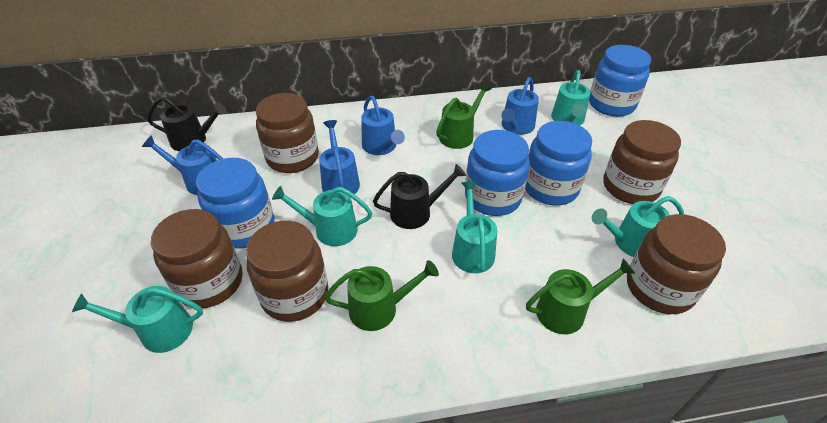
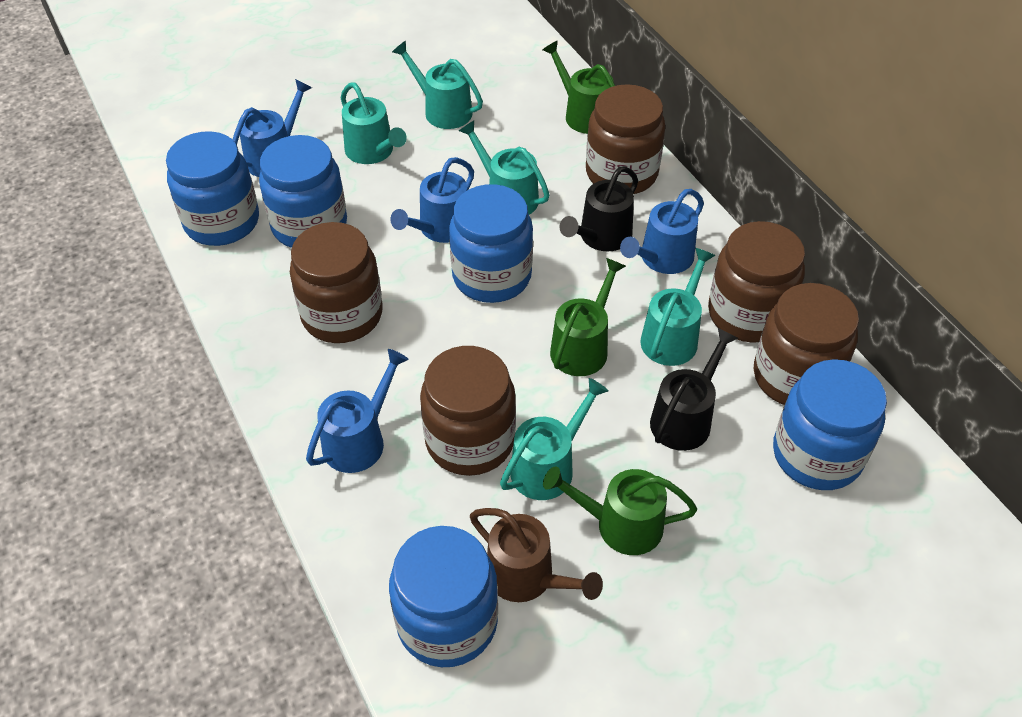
blue jar: [196,158,274,249] [465,130,530,216] [525,121,592,205] [589,45,651,117] = 4 -> [166,131,259,246] [259,135,347,248] [389,526,498,667] [449,184,533,303] [773,359,887,490] = 5
brown watering can: none = 0 -> [470,508,603,602] = 1

